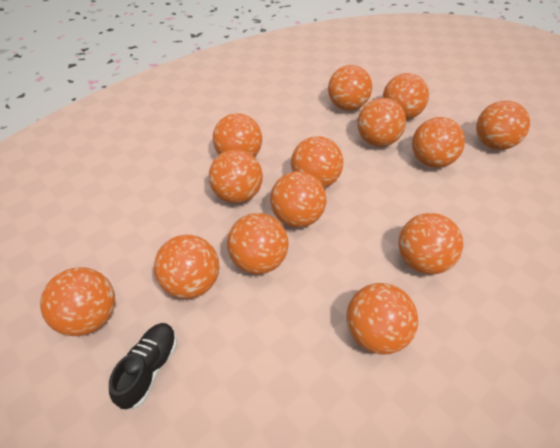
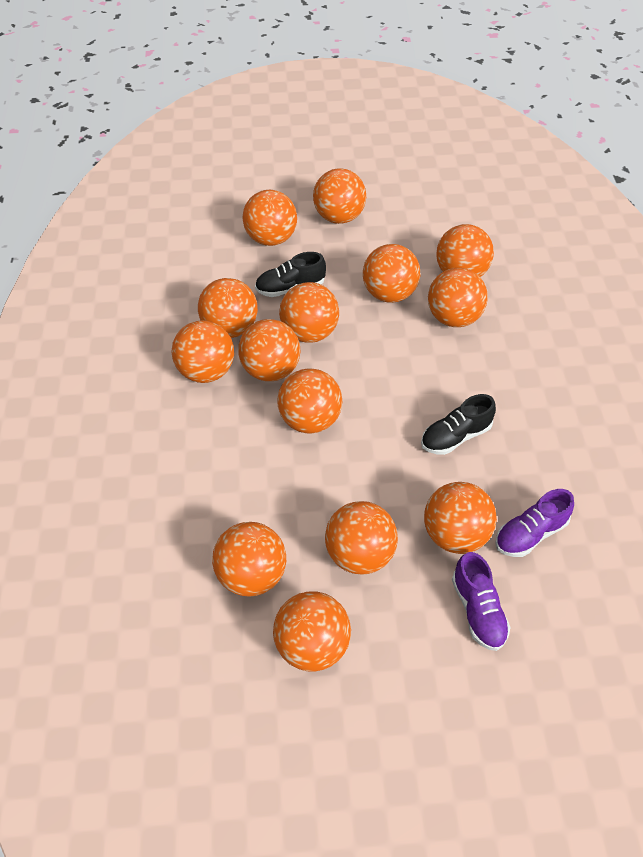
black shoe: [109,323,177,410] = 1 -> [255,252,326,297] [421,394,496,455] = 2
purple shoe: none = 0 -> [452,552,511,651] [495,489,574,557] = 2

